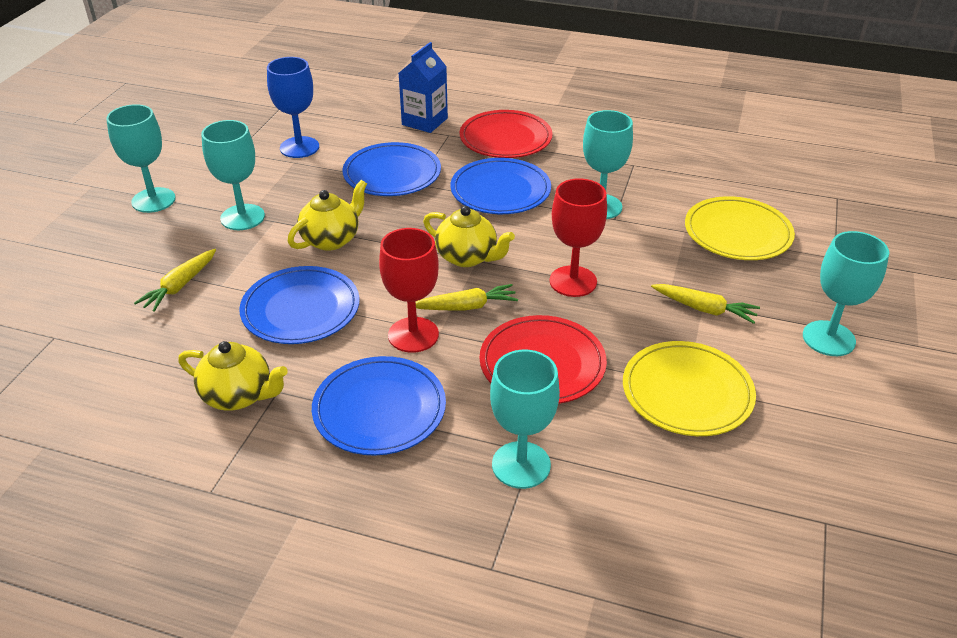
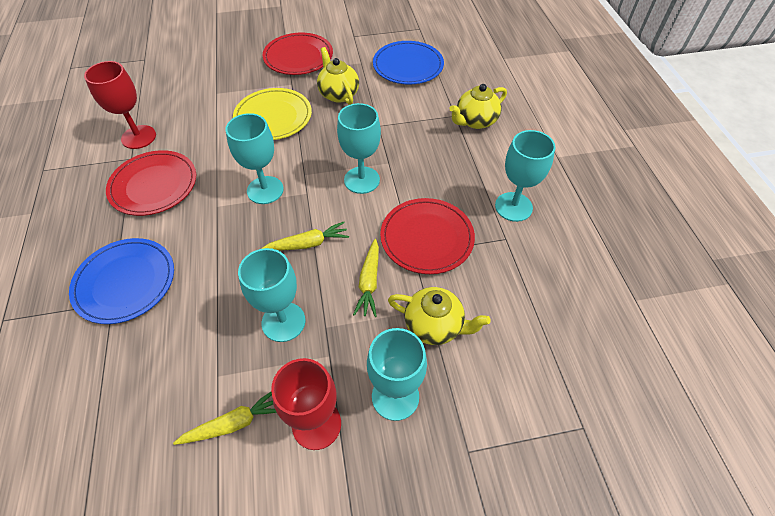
blue carton: [399,42,448,133] = 1 -> none = 0
blue goblet: [267,57,319,158] = 1 -> none = 0
blue plate: [239,266,360,344] [312,356,446,456] [343,142,441,196] [451,158,551,214] = 4 -> [69,238,174,324] [373,41,444,85] = 2
red plate: [460,110,553,158] [480,315,607,404] = 2 -> [106,150,196,216] [262,32,333,75] [380,198,475,274] = 3
yellow plate: [623,341,756,436] [685,196,795,260] = 2 -> [233,88,312,140] = 1

